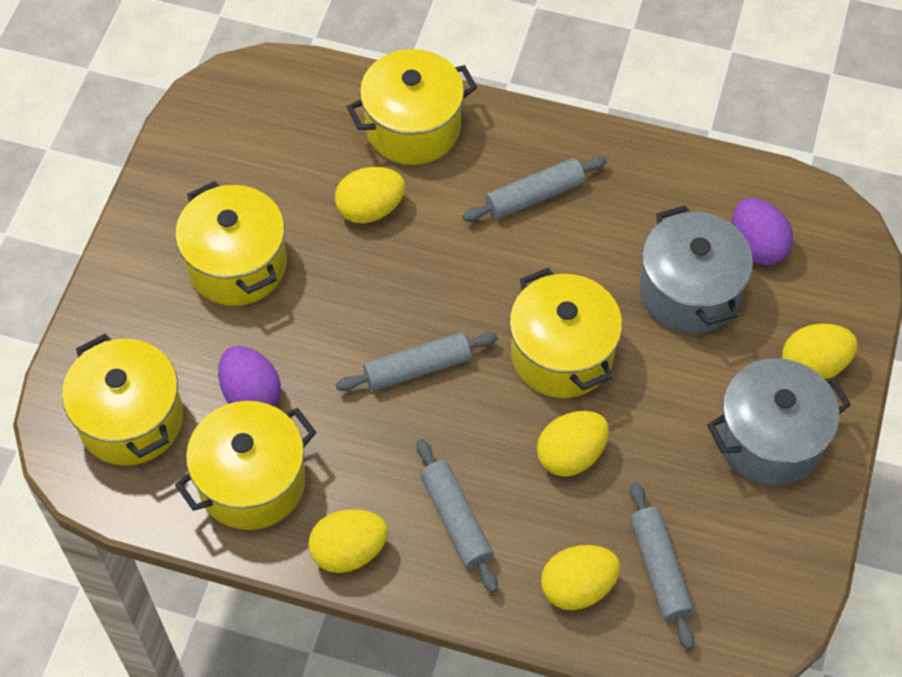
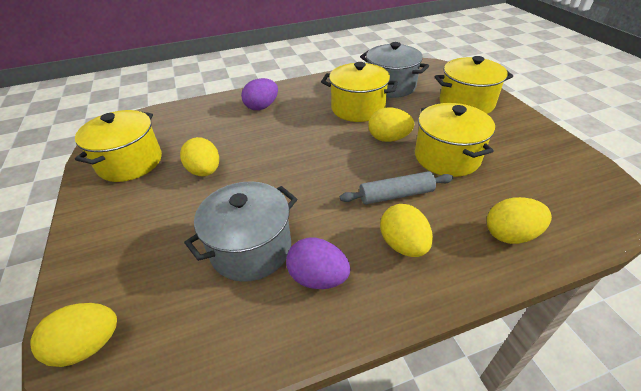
grey rolling pin: [336,332,498,391] [417,439,498,593] [462,156,607,222] [630,482,694,650] = 4 -> [340,171,453,204] = 1
yellow pot: [62,334,183,465] [175,181,287,306] [175,401,316,530] [347,49,477,165] [509,268,622,398] = 5 -> [75,110,162,182] [321,62,398,122] [415,103,495,177] [435,56,513,114] = 4

